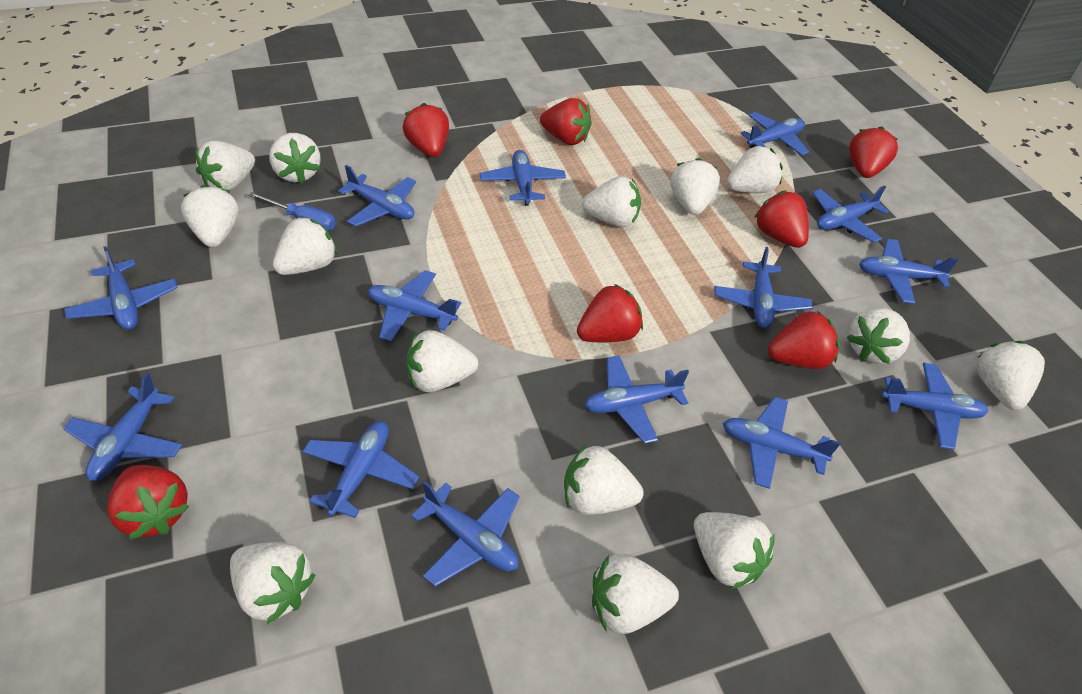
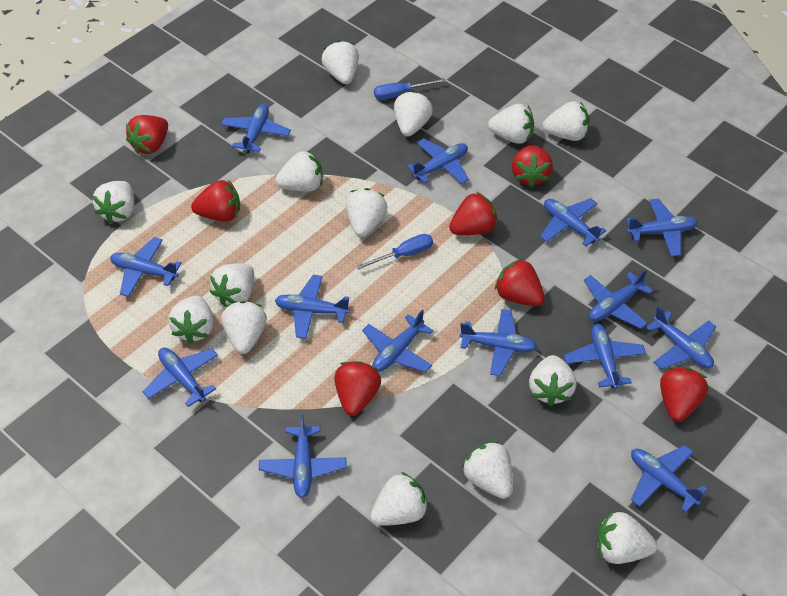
blue screwdriver: [248,192,336,231] = 1 -> [357,234,433,270] [374,78,446,100] = 2

